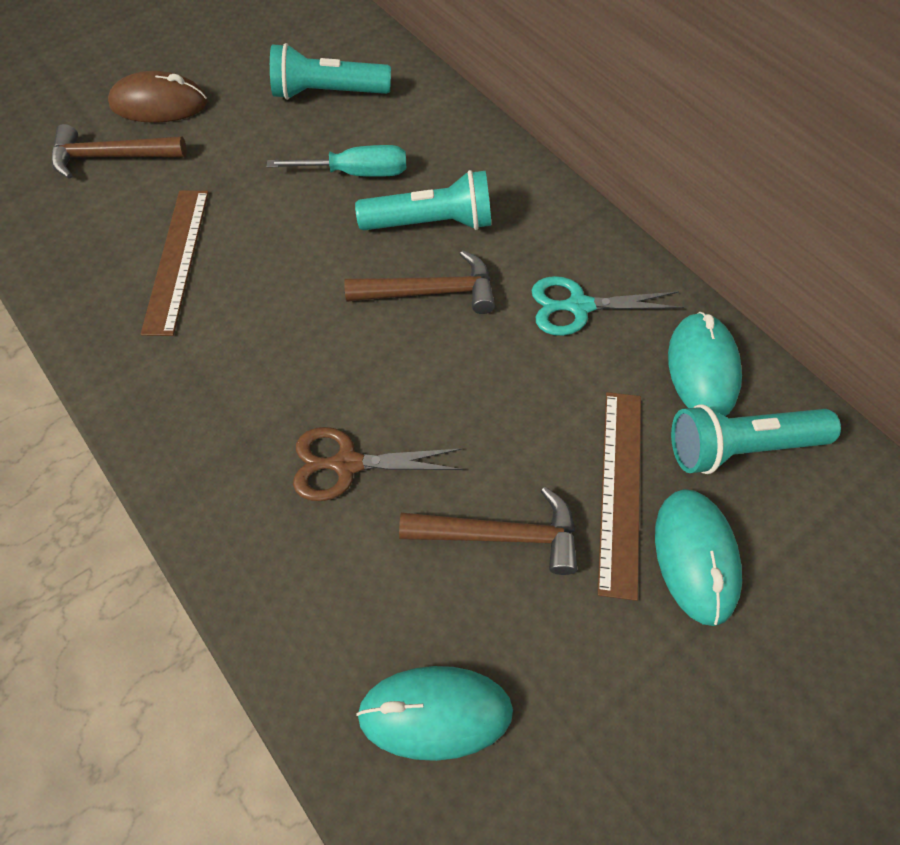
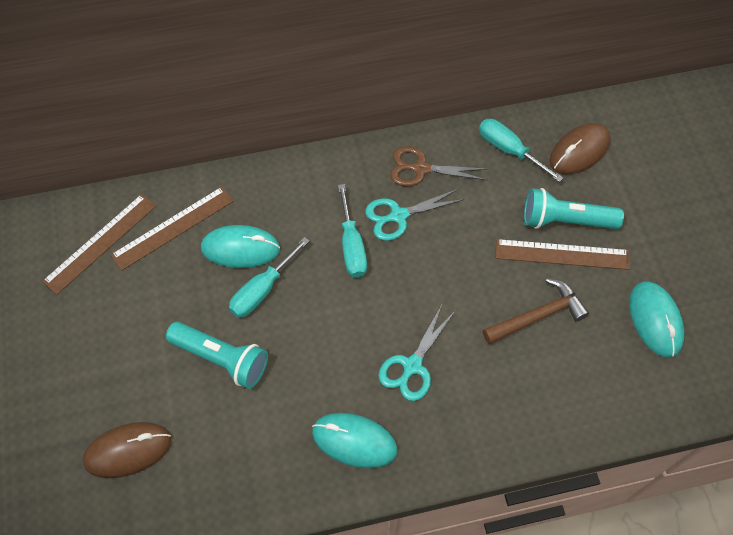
brown hammer: [52,124,187,179] [344,250,495,314] [399,487,577,575] = 3 -> [483,278,589,344] = 1
brown mouse: [108,71,208,123] = 1 -> [83,422,171,478] [549,123,611,174] = 2
brown ruler: [141,190,209,336] [598,392,641,601] = 2 -> [42,194,156,295] [111,187,234,271] [496,239,630,270] = 3
turquoise flashlight: [270,43,391,100] [355,170,491,230] [671,404,841,474] = 3 -> [166,322,268,389] [524,188,624,229] = 2
turquoise scissors: [531,276,684,336] = 1 -> [365,189,465,241] [379,305,456,401] = 2
turquoise screwdriver: [266,145,406,177] = 1 -> [229,237,310,318] [338,184,367,278] [479,119,563,182] = 3

